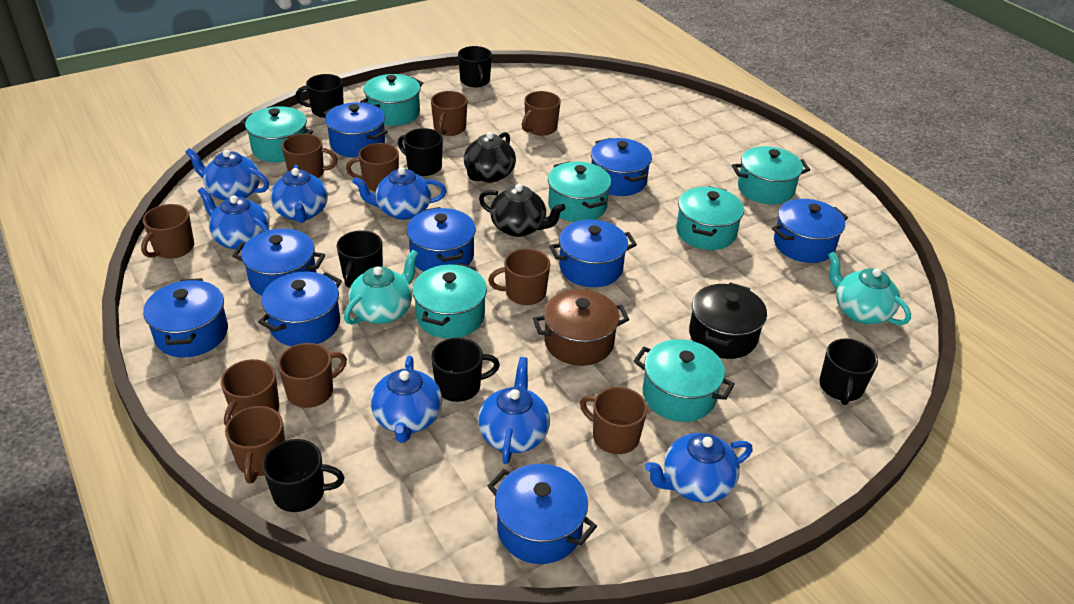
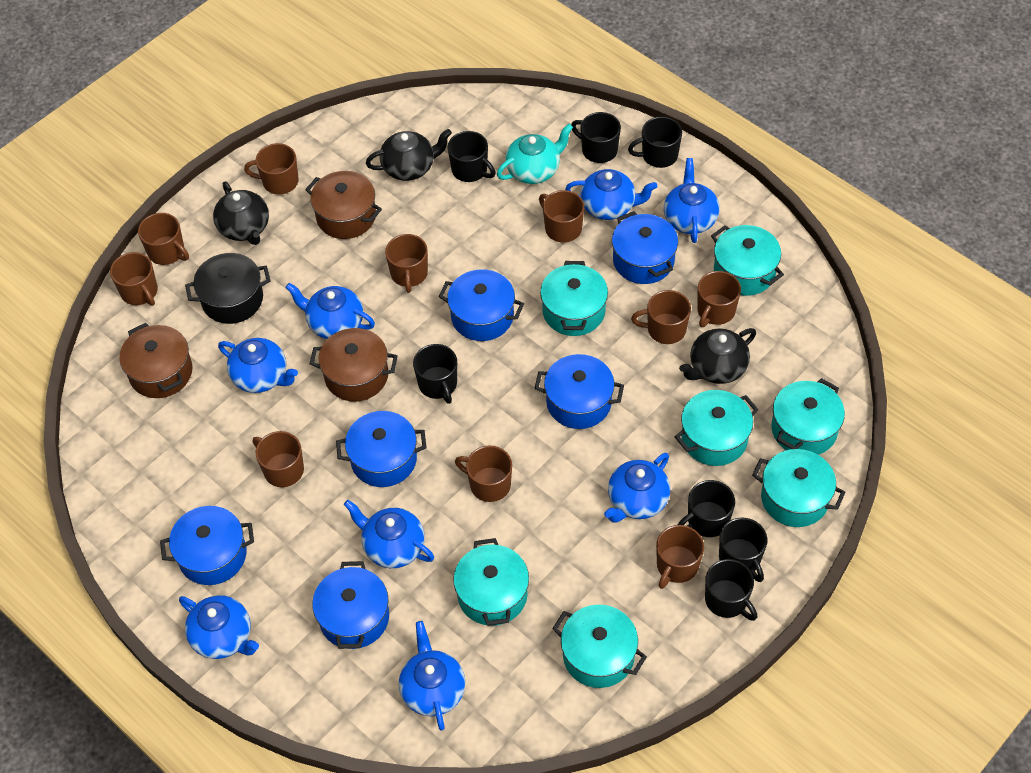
black teapot: [464,132,516,182] [479,184,565,237] = 2 -> [213,182,269,245] [366,129,452,181] [679,328,756,384] = 3
blue pot: [143,278,228,357] [232,229,325,296] [258,272,342,346] [324,102,388,157] [406,207,476,272] [488,464,597,564] [549,220,637,287] [591,138,652,196] [772,199,848,263] = 9 -> [160,506,254,585] [312,561,389,649] [336,411,427,487] [439,269,524,341] [535,354,624,429] [612,211,678,284] = 6
blue teapot: [185,148,269,200] [198,187,269,250] [270,165,328,223] [352,167,446,220] [371,356,442,443] [478,357,550,464] [645,433,753,503] = 7 -> [179,595,259,659] [218,338,298,393] [285,283,375,339] [344,500,434,568] [399,621,465,731] [565,169,657,220] [604,453,670,523] [664,158,720,243] = 8
brown pot: [533,289,629,366] = 1 -> [119,323,192,398] [305,171,382,239] [310,328,398,402] = 3
turquoise teapot: [344,250,418,325] [828,252,911,325] = 2 -> [497,124,573,184] = 1

